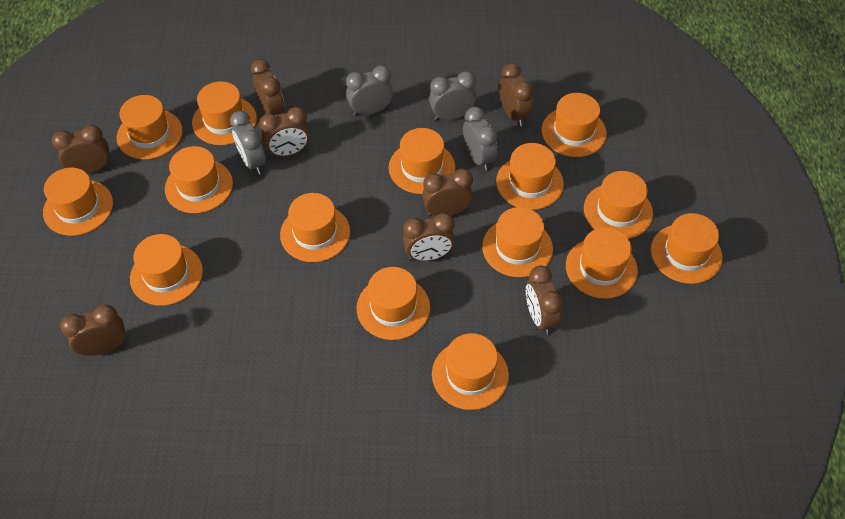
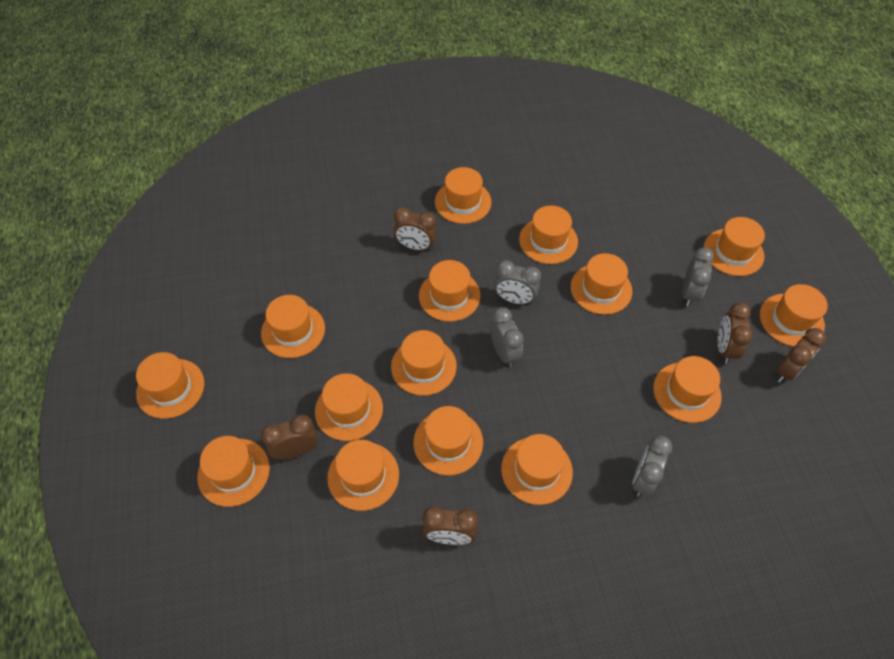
brown clock: [52,125,111,174] [60,304,126,356] [251,59,285,116] [259,107,310,158] [403,213,455,261] [422,169,473,216] [499,63,534,127] [526,265,563,335] = 8 -> [261,415,318,460] [394,207,437,251] [423,506,478,545] [718,302,753,364] [776,328,826,383] = 5

